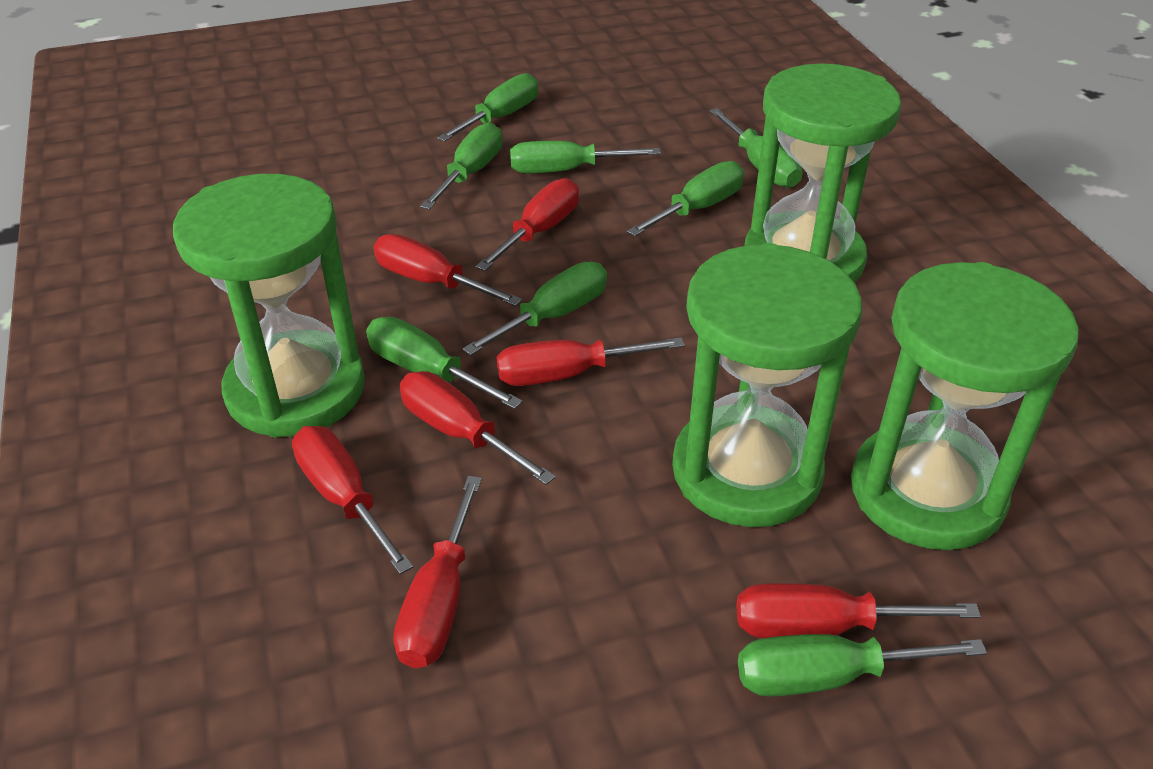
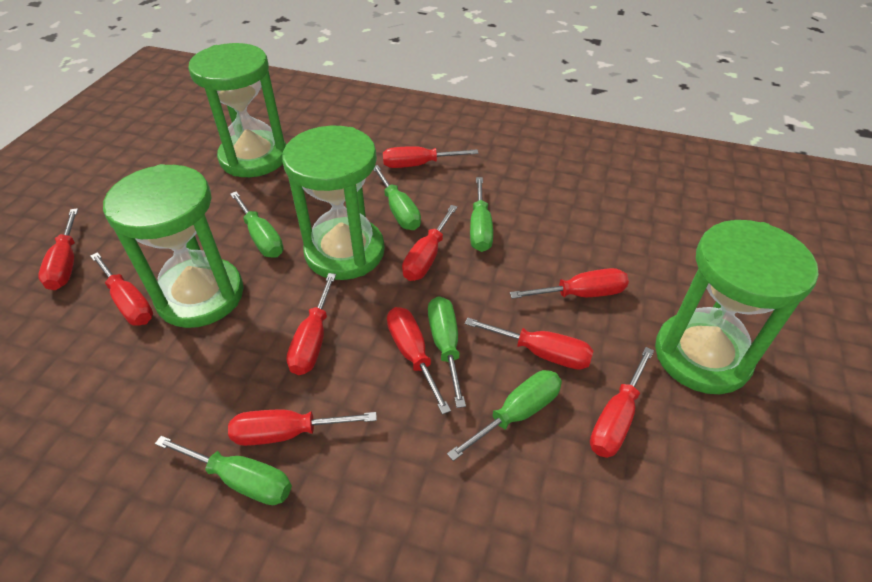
green screwdriver: [366,317,523,409] [420,122,502,210] [437,73,538,142] [462,262,607,356] [510,141,661,173] [627,161,744,236] [709,108,803,188] [738,634,987,696] = 8 -> [155,436,292,505] [230,191,284,257] [373,165,421,230] [428,296,466,408] [447,370,562,461] [470,177,493,252] = 6
red screwdriver: [292,426,413,574] [373,234,522,306] [393,476,482,668] [399,371,556,485] [476,178,579,271] [497,337,685,386] [736,583,981,638] = 7 -> [38,208,78,290] [90,252,153,325] [228,410,377,446] [286,273,336,375] [383,146,479,168] [387,307,451,415] [402,205,457,281] [465,317,594,370] [510,268,629,299] [590,347,654,458] = 10

